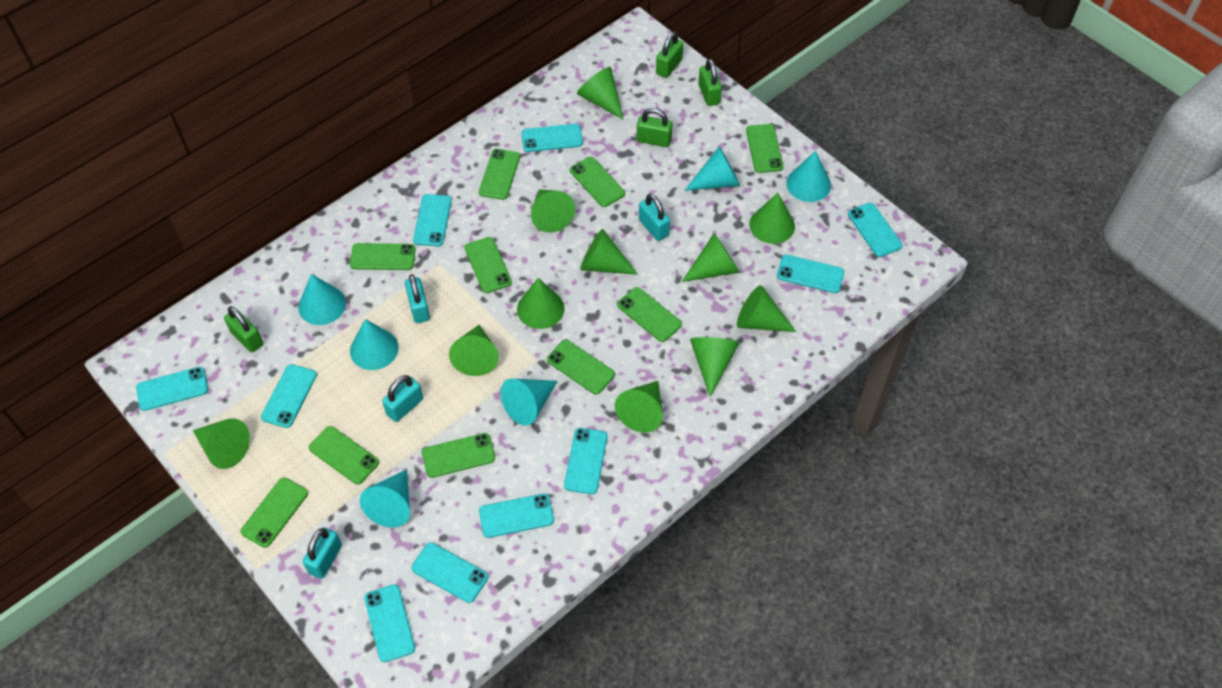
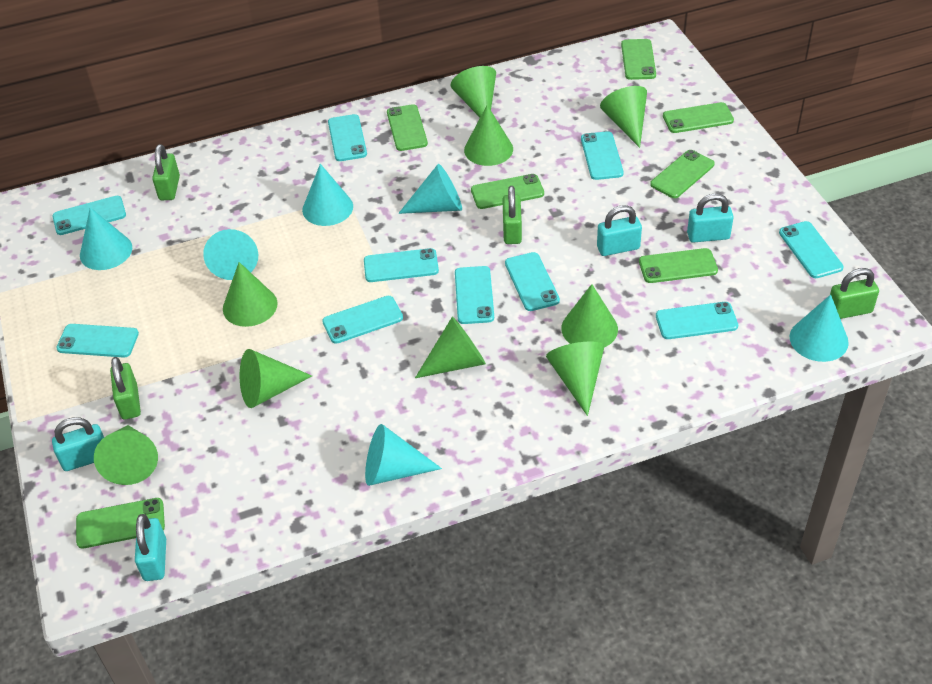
green cone: [193,418,250,469] [449,325,499,376] [517,278,565,329] [531,189,575,233] [577,67,624,120] [580,229,638,275] [615,381,663,433] [682,233,740,282] [690,337,739,397] [737,285,796,332] [749,193,795,244] = 11 -> [94,425,158,485] [223,262,278,327] [240,349,312,408] [415,316,486,378] [450,66,496,117] [464,105,513,166] [546,342,605,416] [561,284,618,347] [600,86,647,148] = 9
green phone: [241,477,308,548] [309,426,379,485] [350,243,416,270] [422,433,495,478] [464,237,512,293] [479,149,520,200] [547,340,615,395] [570,157,625,207] [617,287,682,342] [746,124,783,173] = 10 -> [76,498,165,549] [387,104,428,151] [471,174,544,209] [621,39,656,80] [639,248,718,283] [650,150,715,198] [663,102,734,133] = 7

